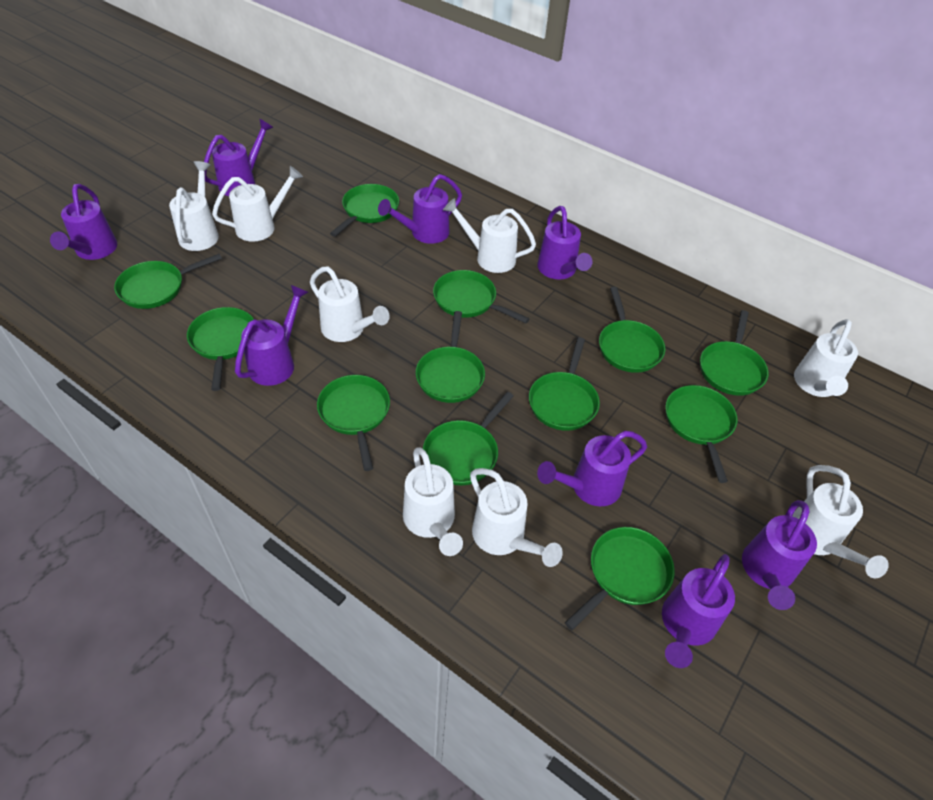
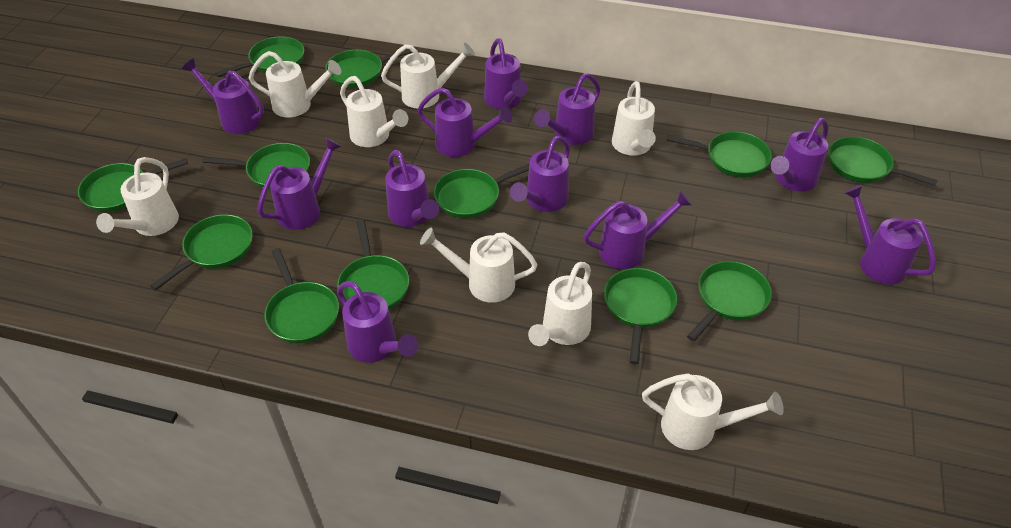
purple watering can: [50,184,117,260] [204,119,274,196] [235,285,308,386] [378,174,462,244] [537,206,592,280] [537,431,647,506] [662,554,735,668] [742,500,817,610] = 8 -> [182,58,264,134] [257,138,342,230] [337,281,418,363] [385,150,439,227] [417,88,513,157] [484,38,528,109] [510,136,570,212] [534,73,600,145] [583,190,692,269] [770,118,828,192] [843,185,936,285] = 11

